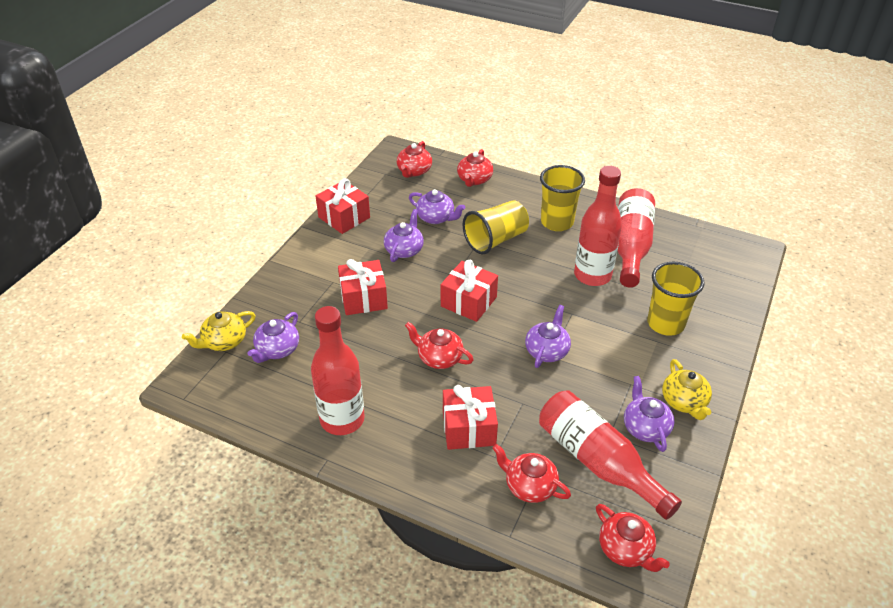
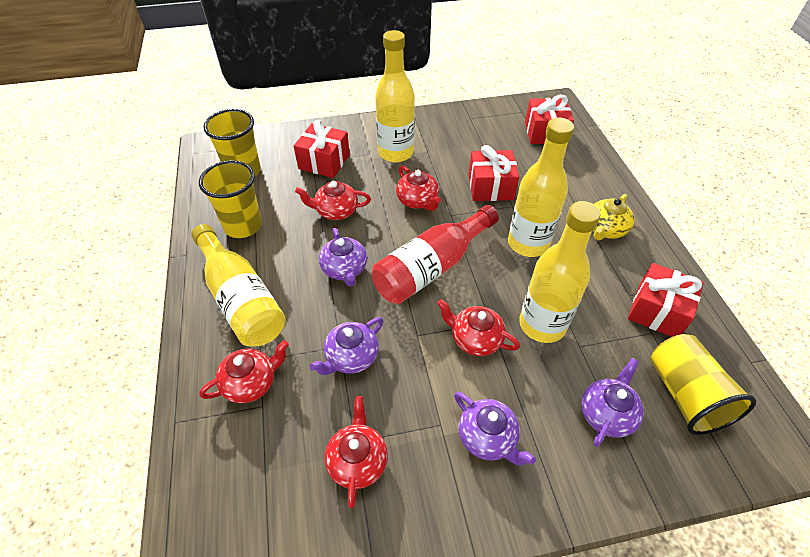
purple teapot: [248,312,299,363] [384,209,424,262] [409,189,465,224] [525,305,571,368] [624,376,674,452] = 5 -> [310,317,383,375] [319,228,367,287] [454,392,536,465] [581,358,644,447] = 4
red bottle: [311,306,365,435] [539,390,682,520] [574,166,622,286] [618,188,655,288] = 4 -> [372,205,499,304] = 1
yellow bottle: none = 0 -> [191,224,286,347] [375,30,415,162] [508,118,574,257] [519,201,601,343] = 4
yellow teapot: [182,311,256,351] [662,359,712,420] = 2 -> [593,194,634,240] = 1

